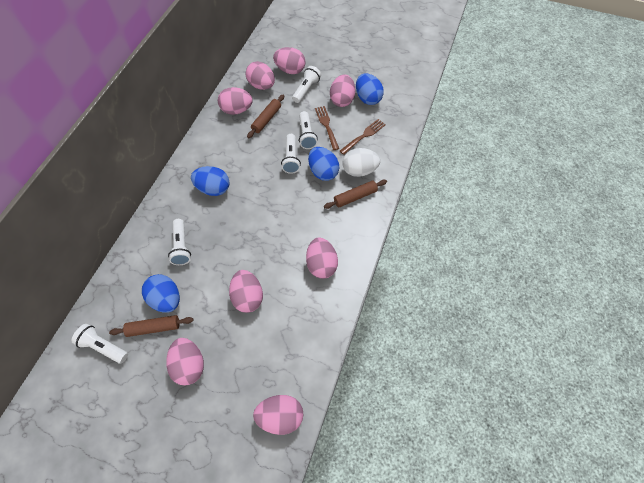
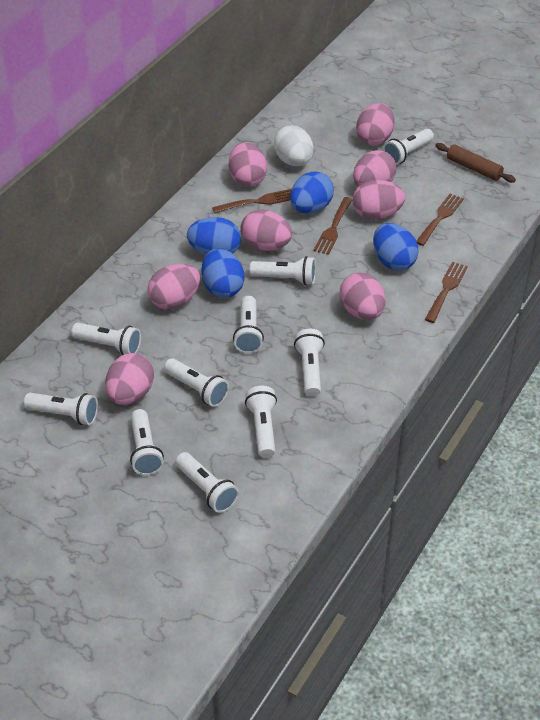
brown fork: [315,106,339,150] [340,119,386,155] = 2 -> [212,189,292,213] [313,197,353,255] [416,194,464,246] [425,262,468,323] = 4
brown rolling pin: [109,315,194,337] [247,95,284,138] [324,180,387,209] = 3 -> [435,143,516,183] = 1
white flashlight: [72,324,128,364] [168,219,191,265] [281,134,301,174] [292,66,321,103] [299,111,318,149] = 5 -> [24,393,98,425] [72,323,141,355] [130,409,164,475] [164,358,229,407] [175,452,239,513] [233,296,264,354] [245,386,277,458] [250,256,316,285] [294,329,325,397] [383,129,434,165] = 10

